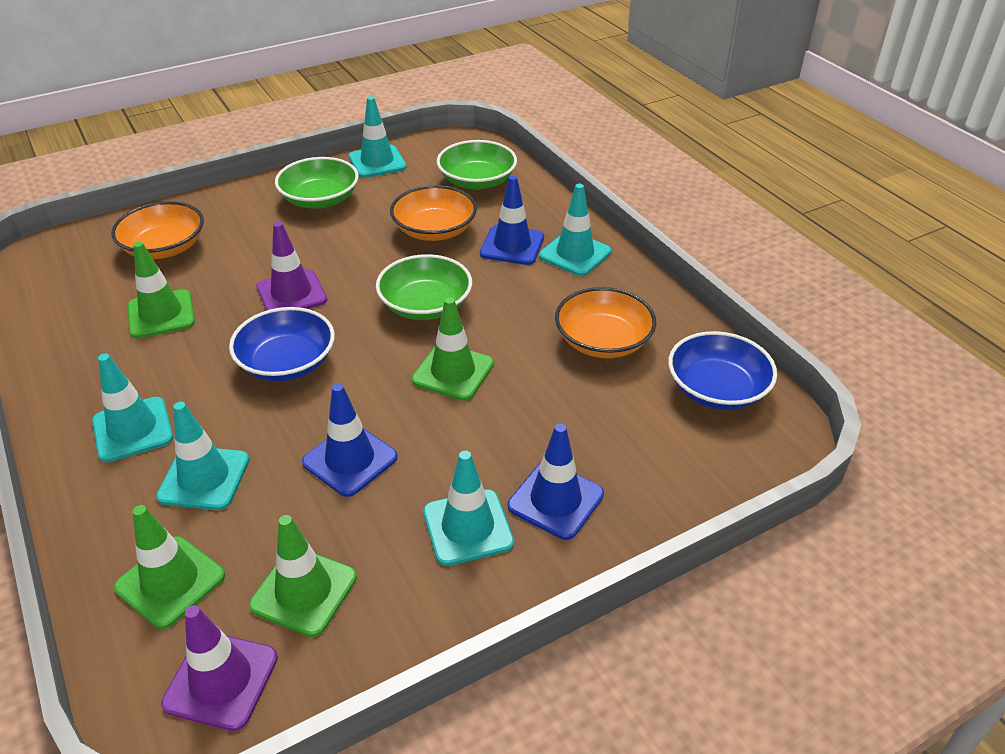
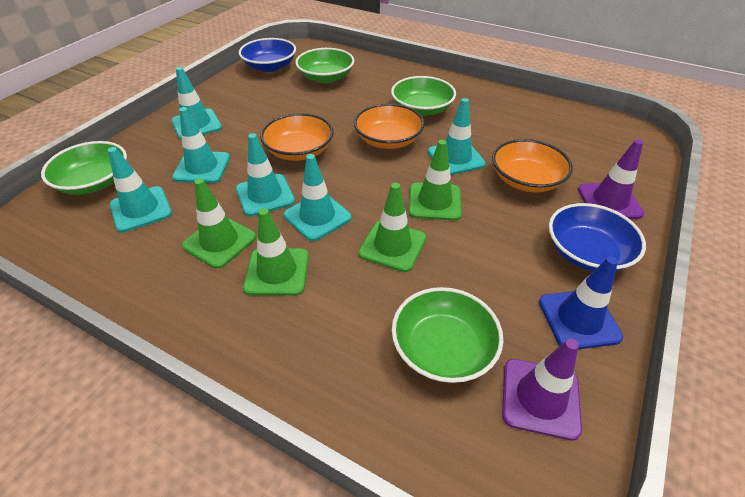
blue traffic cone: [302,383,398,497] [480,175,544,265] [508,424,604,540] = 3 -> [539,256,623,349] = 1
green bowl: [275,157,359,209] [376,254,472,320] [437,140,517,190] = 3 -> [41,141,127,195] [295,48,354,83] [391,76,456,116] [392,287,503,383] = 4
turquoise traffic cone: [92,354,173,462] [156,402,249,510] [349,96,407,178] [423,451,514,566] [539,184,611,276] = 5 -> [108,147,172,232] [171,67,222,140] [172,107,230,183] [236,133,295,216] [283,154,352,241] [428,98,486,175] = 6

